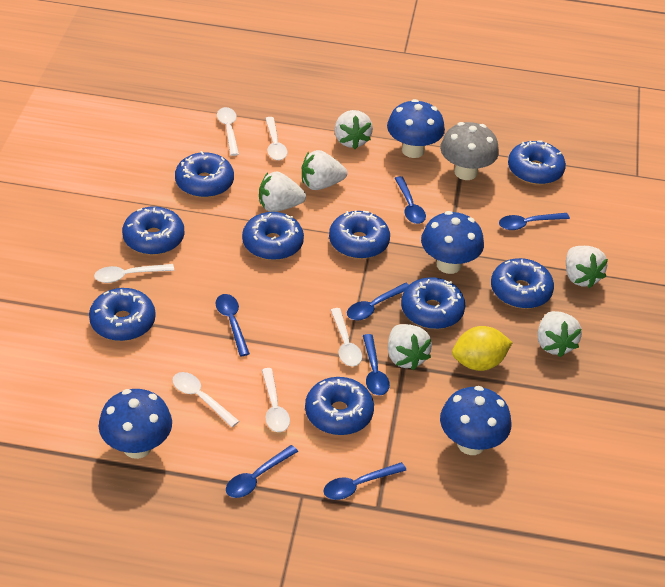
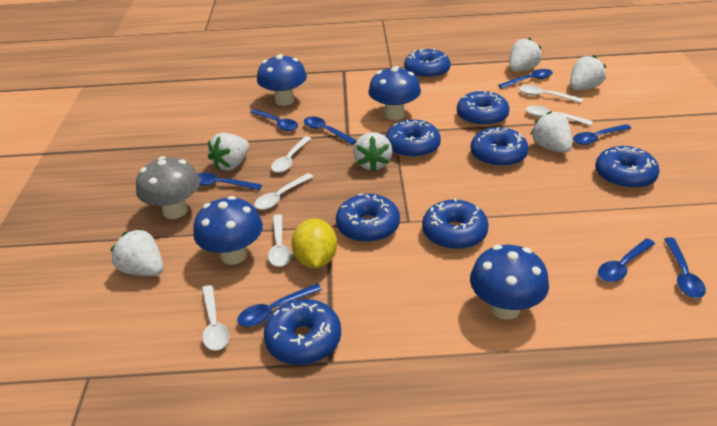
blue donut: [89,288,156,341] [122,206,184,255] [175,151,234,198] [242,212,304,260] [305,377,374,435] [329,211,390,259] [401,277,465,329] [491,258,554,309] [508,140,566,185] = 9 -> [264,299,341,365] [336,194,400,243] [386,120,441,159] [404,48,451,80] [422,198,489,250] [457,90,510,127] [471,127,528,168] [595,146,660,189] = 8
blue spoon: [216,294,250,356] [226,445,298,498] [323,462,407,500] [347,283,409,320] [363,334,390,395] [395,176,426,224] [499,213,570,230] = 7 -> [198,173,262,190] [237,283,322,327] [250,109,298,131] [304,117,357,144] [498,69,553,89] [573,124,631,145] [598,238,655,282] [664,238,706,298] = 8

